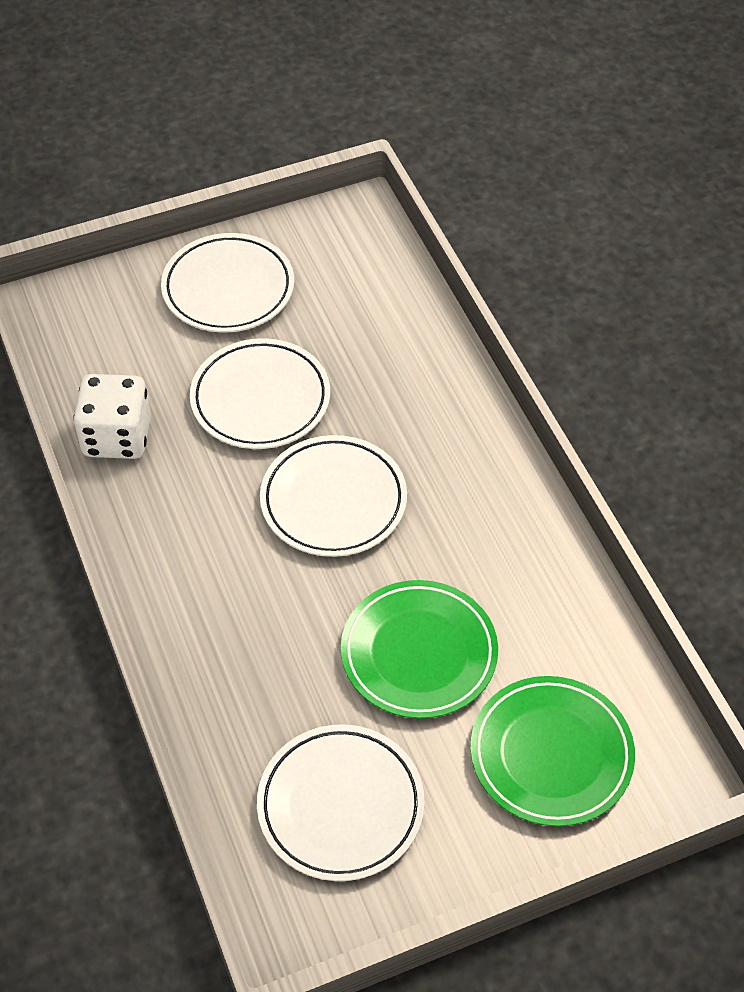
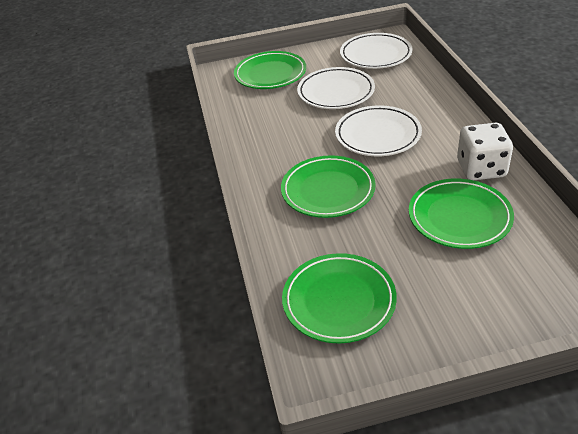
green plate: [341,580,498,719] [470,676,635,827] = 2 -> [234,51,306,89] [281,155,376,218] [282,253,397,343] [409,179,514,249] = 4
white plate: [161,233,294,333] [190,338,330,449] [257,724,425,881] [260,435,407,557] = 4 -> [297,67,375,109] [335,105,422,156] [340,33,413,69] = 3

